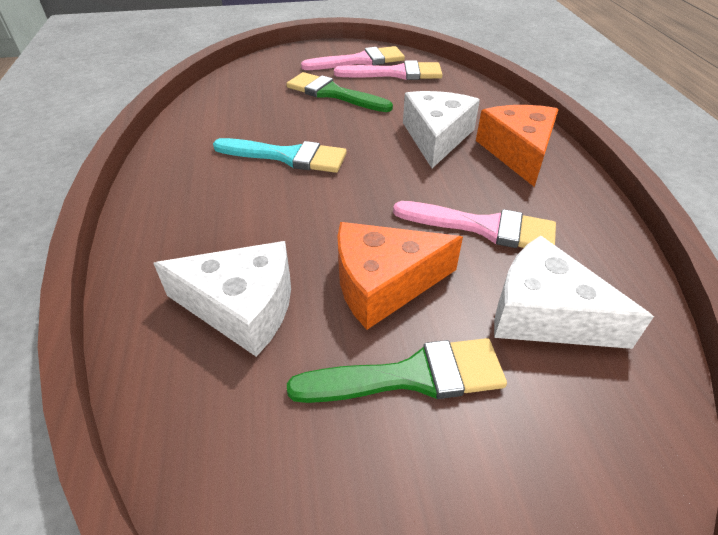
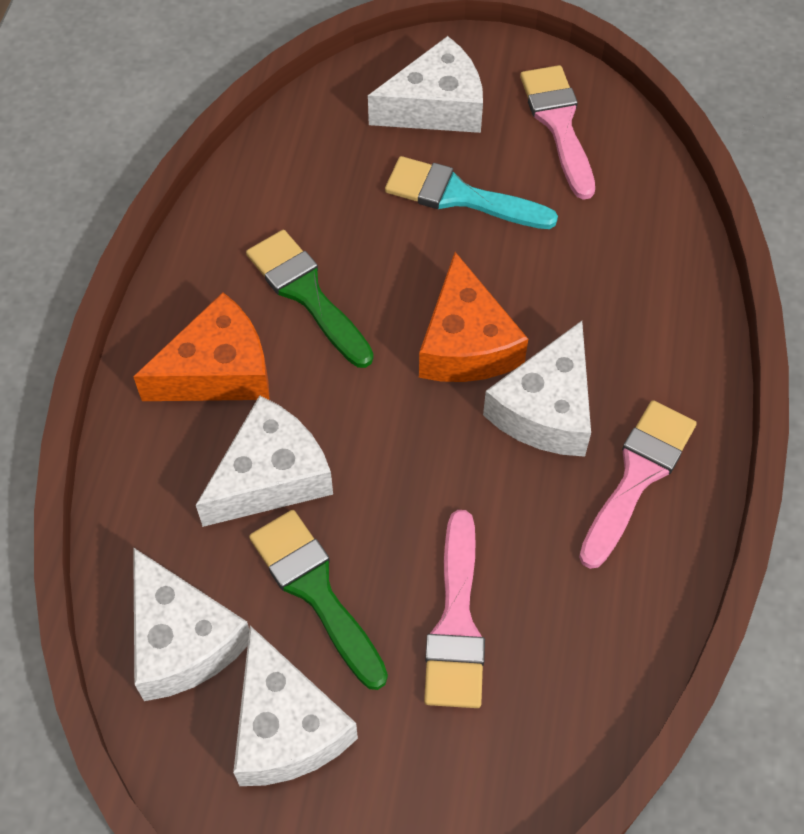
white cheese: [153,241,291,357] [403,91,480,168] [494,235,654,349] = 3 -> [133,547,249,701] [196,395,333,527] [233,626,358,786] [368,36,483,133] [483,321,591,457] = 5

